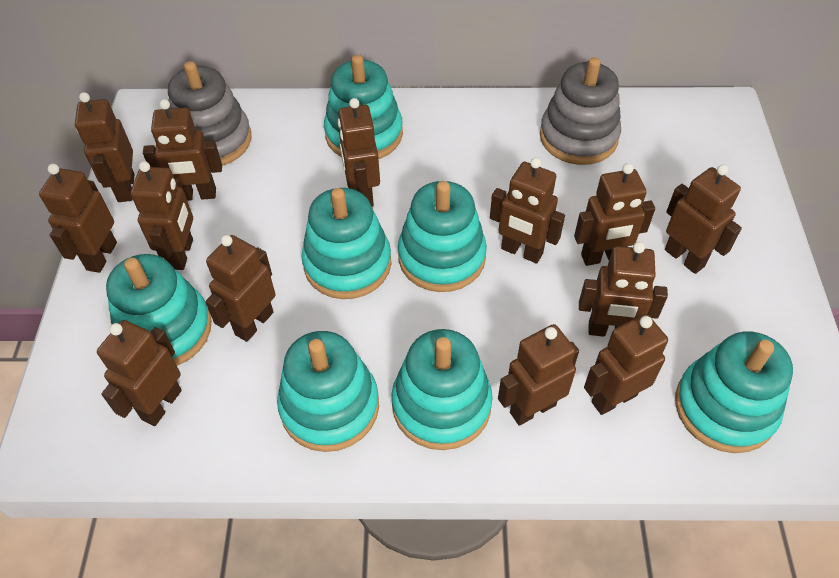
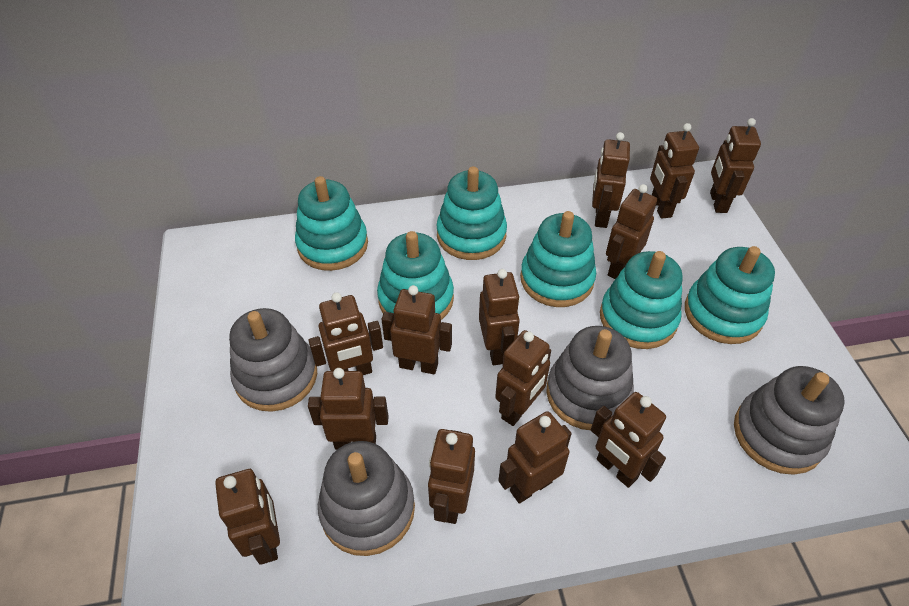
grey stacking toy: [168,61,252,166] [540,57,621,165] = 2 -> [229,308,317,412] [318,441,415,556] [546,326,634,430] [734,366,845,475] = 4
turquoise stacking toy: [106,254,212,366] [277,331,379,452] [301,188,391,299] [324,55,403,159] [391,329,493,450] [398,181,487,292] [675,331,793,453] = 7 -> [295,176,368,271] [377,231,454,320] [436,166,507,260] [520,211,596,307] [600,251,683,349] [685,246,775,344] = 6

